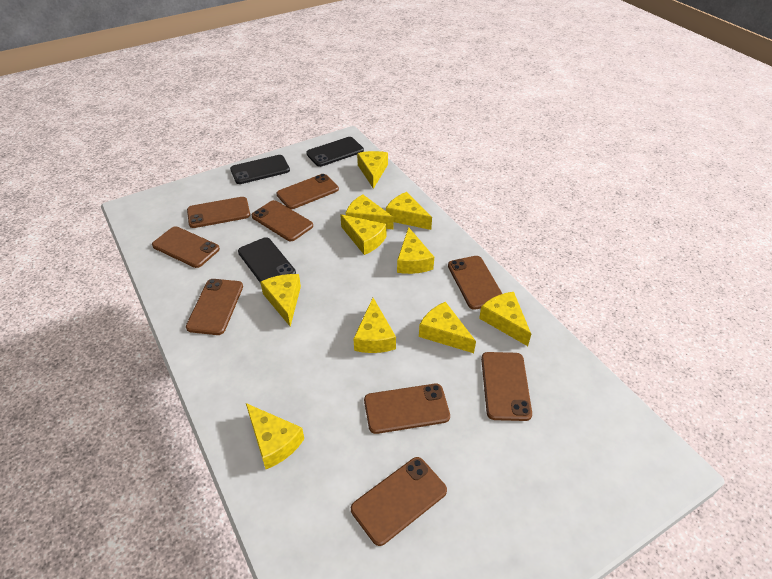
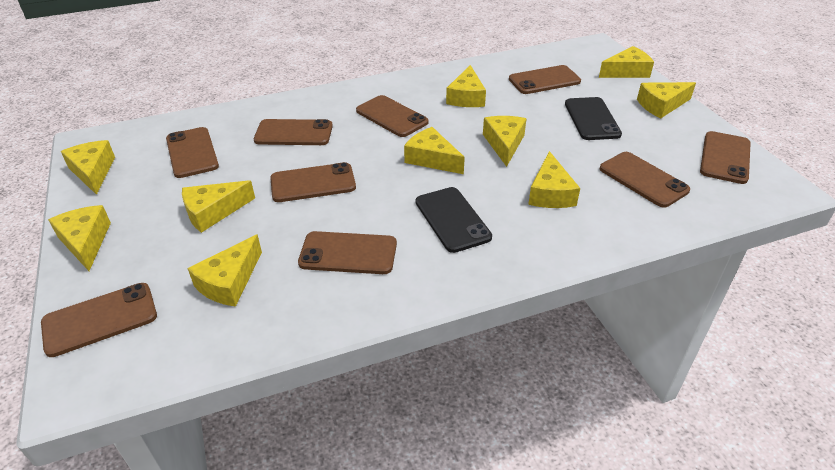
black phone: [230,155,290,184] [238,237,296,282] [306,137,364,167] = 3 -> [416,187,492,253] [565,97,622,140] = 2

